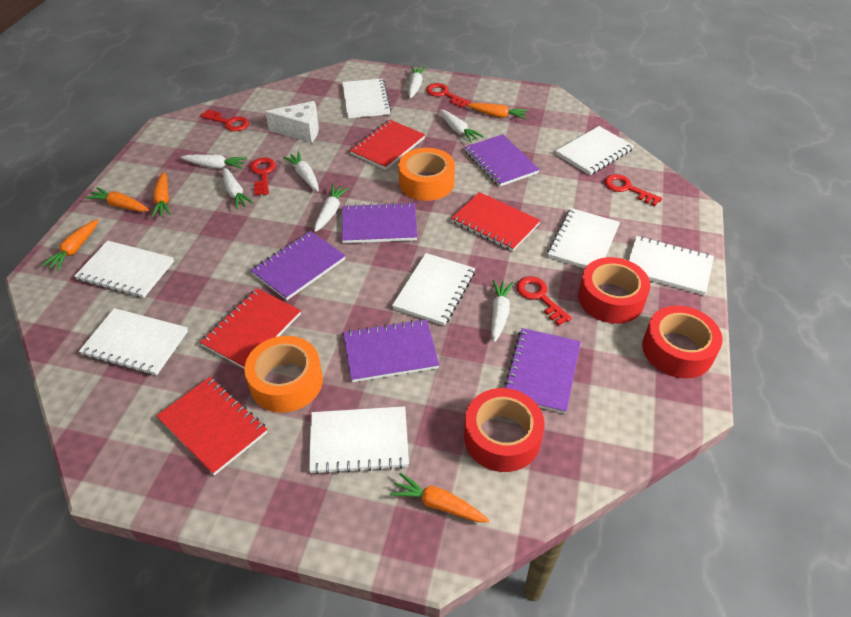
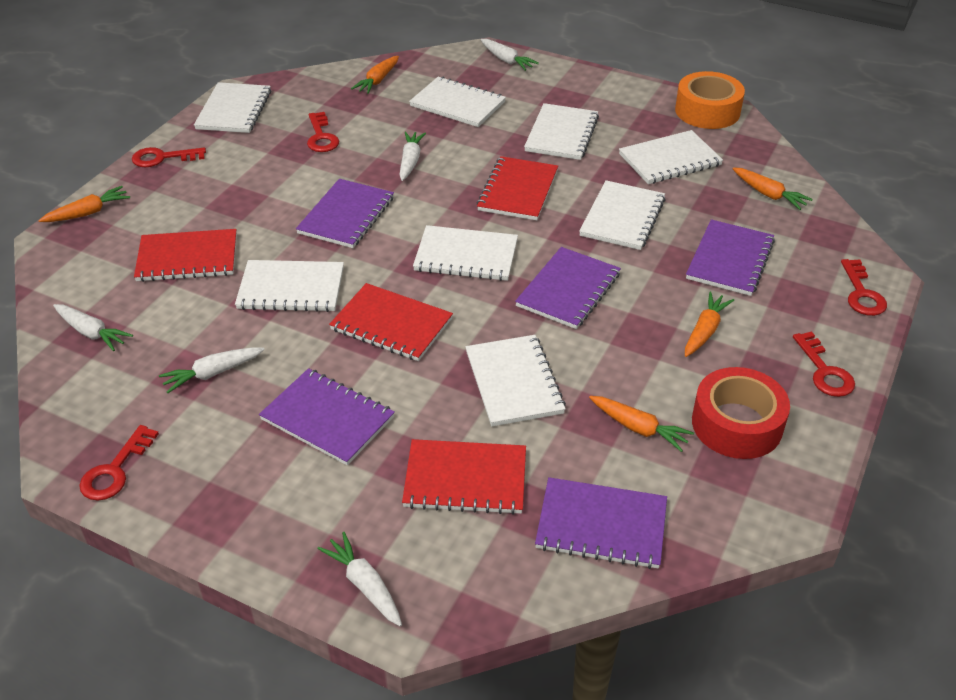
orange tape: [244,336,323,413] [398,148,455,201] = 2 -> [675,71,745,129] = 1
red tape: [464,388,545,472] [578,257,651,324] [642,306,723,378] = 3 -> [692,367,790,459] = 1
white carrot: [181,155,247,169] [223,167,254,210] [283,152,319,191] [314,185,349,232] [408,66,426,98] [440,109,484,142] [491,280,514,342] = 7 -> [53,304,133,351] [159,347,265,393] [318,532,402,626] [399,131,426,181] [481,39,539,71] = 5
white cheese: [265,101,319,143] = 1 -> none = 0

